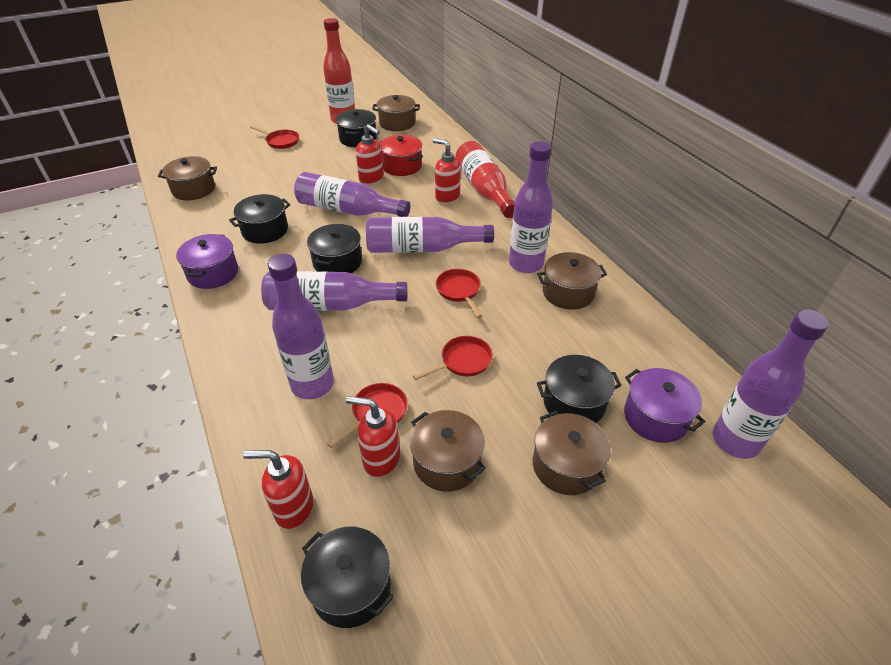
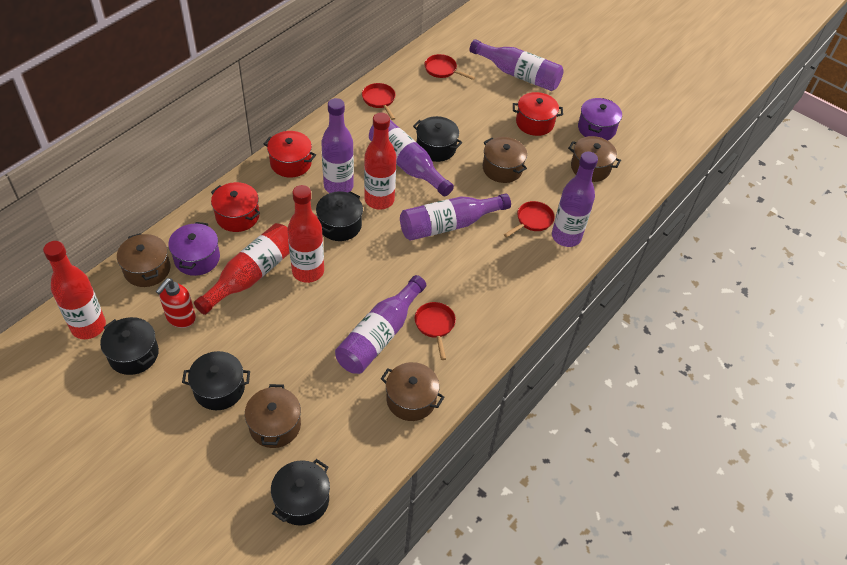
red bottle: [323,18,355,124] [455,141,515,218] = 2 -> [43,241,106,339] [194,223,290,315] [287,185,324,283] [364,113,396,210] = 4
red pot: [380,135,423,176] = 1 -> [211,182,260,232] [264,131,316,177] [513,92,563,136] = 3
red soap dispenser: [243,450,314,529] [346,396,400,478] [356,124,384,185] [433,138,461,204] = 4 -> [155,278,196,328] = 1

